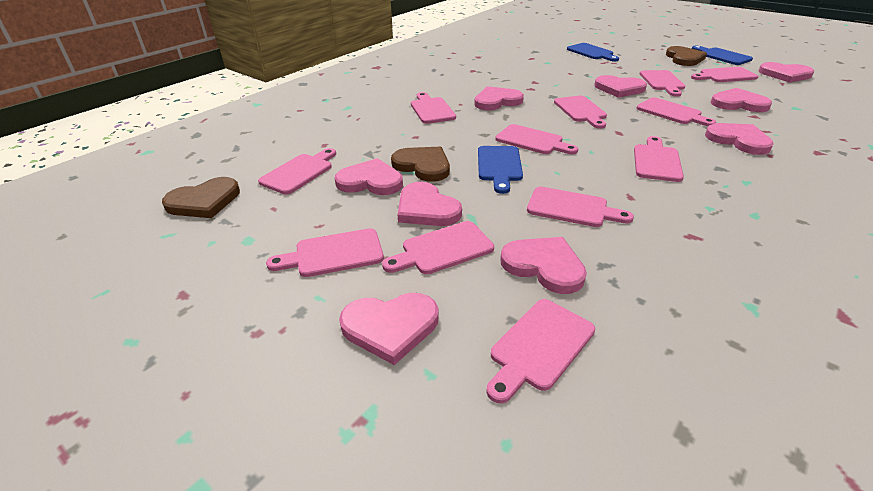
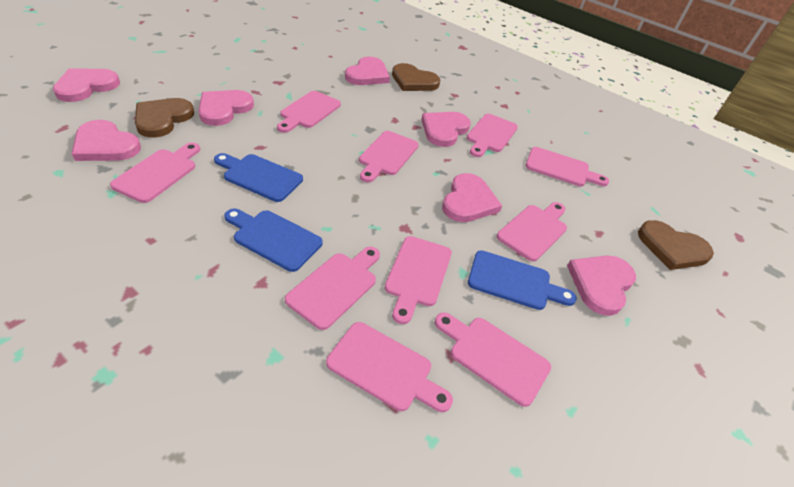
pink cutting board: [258,148,336,195] [266,228,384,277] [382,221,494,274] [411,92,456,124] [486,299,595,404] [495,124,578,154] [527,187,634,227] [554,96,607,129] [634,136,684,182] [637,97,716,126] [640,70,685,97] [691,67,759,82] = 12 -> [110,142,200,203] [277,91,341,133] [285,247,380,330] [326,322,453,412] [359,131,419,182] [385,236,452,324] [435,312,551,407] [467,114,518,157] [497,202,567,262] [525,147,609,187] = 10
pink heart: [334,158,403,195] [339,293,439,365] [398,182,462,226] [474,86,524,110] [500,237,587,294] [594,75,647,98] [705,123,774,155] [711,88,772,112] [758,62,814,83] = 9 -> [53,68,120,102] [72,120,141,161] [198,90,254,126] [345,57,390,85] [421,112,471,147] [442,173,502,222] [567,255,636,316] = 7

